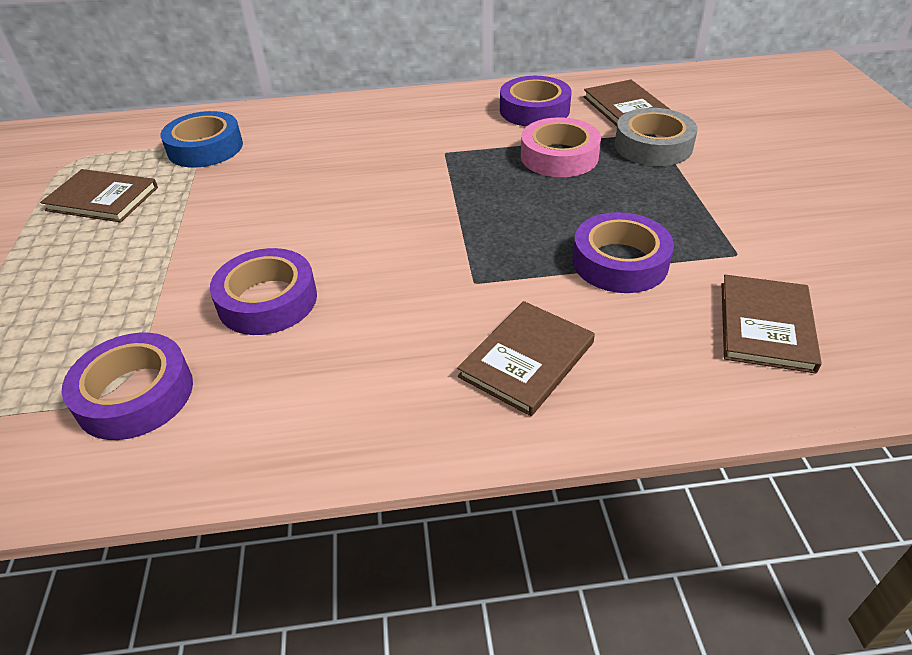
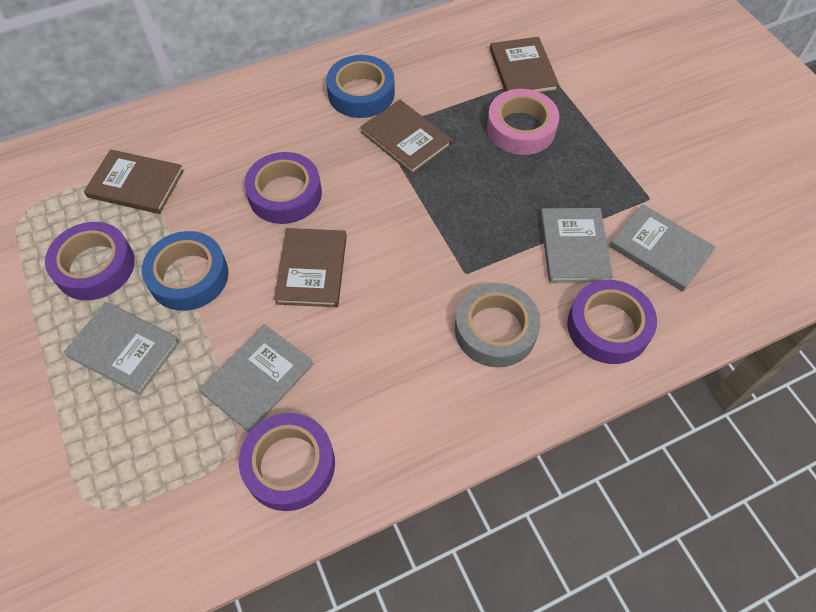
blue tape: [161,111,243,168] = 1 -> [142,231,228,311] [326,55,395,118] = 2
grey book: none = 0 -> [63,302,180,395] [199,324,313,432] [540,208,613,283] [610,204,716,291] = 4

